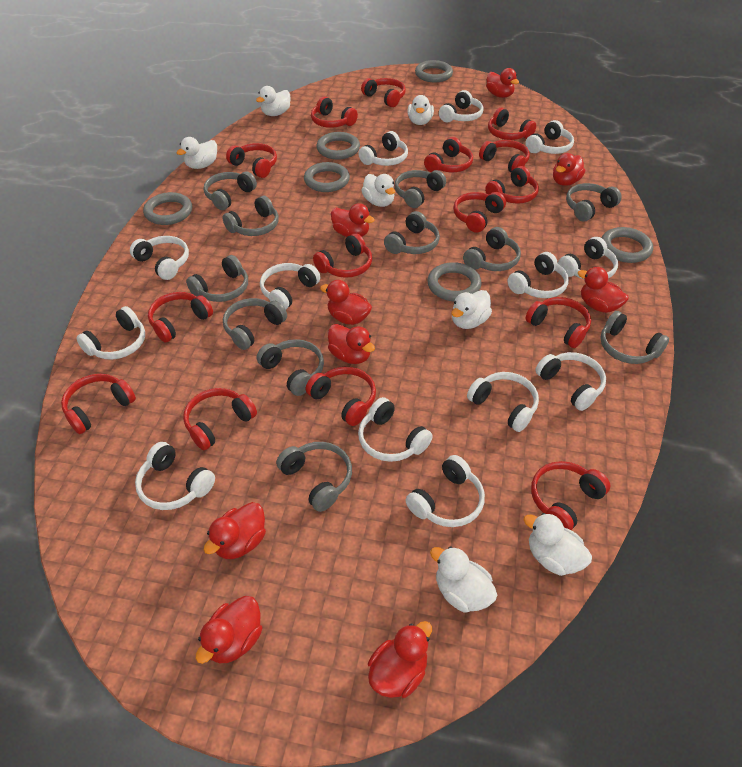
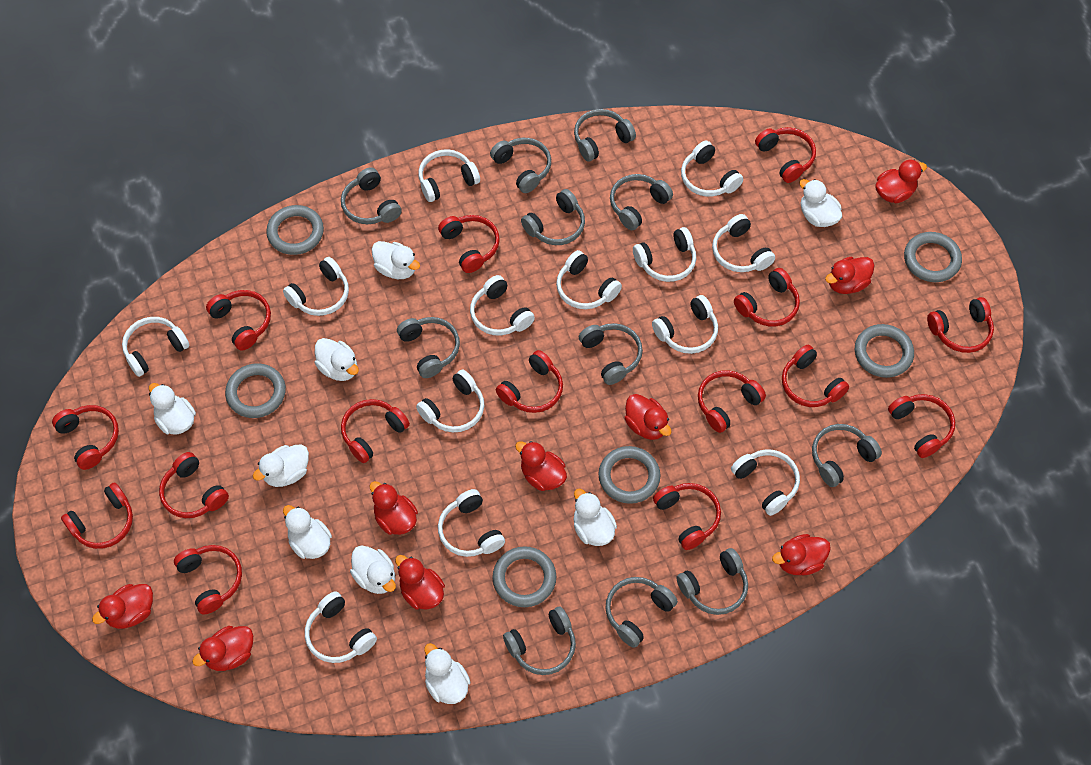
white duck: [176,137,217,169] [256,86,291,116] [361,174,395,207] [407,95,434,125] [430,546,497,613] [452,290,492,329] [524,513,592,576] = 7 -> [149,383,196,435] [253,445,309,487] [283,505,332,559] [315,338,359,381] [350,545,396,594] [372,241,420,279] [424,643,470,704] [574,489,617,546] [799,179,842,227] = 9

